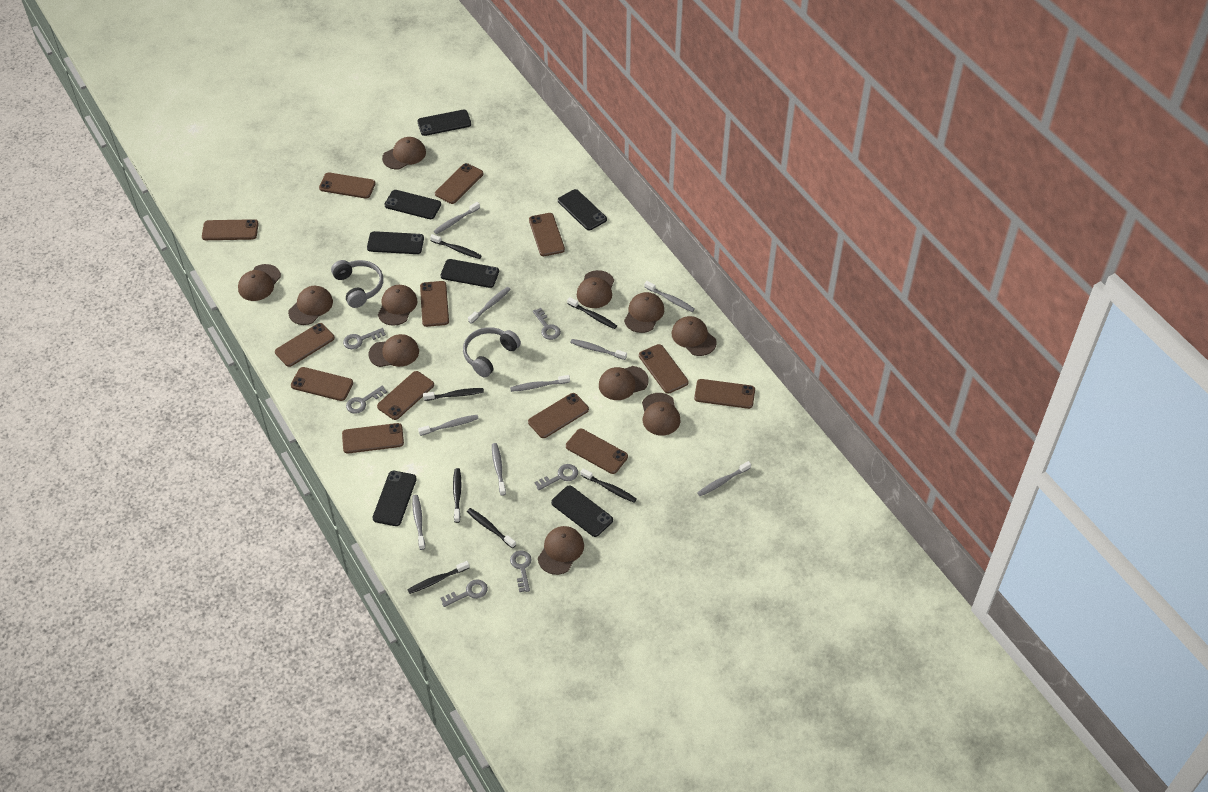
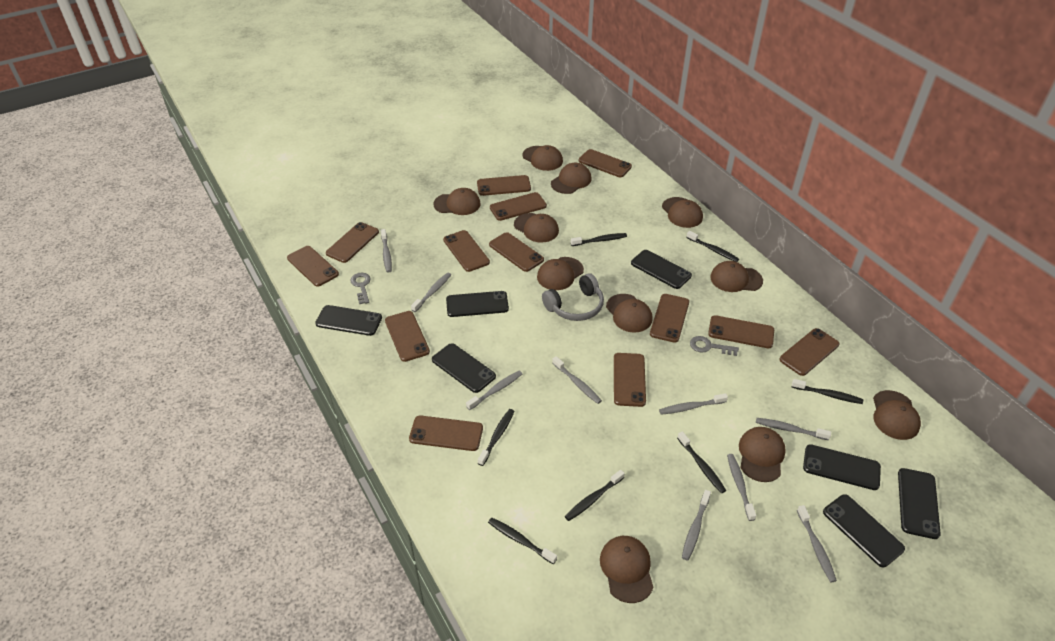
grey headphones: [331,260,383,308] [463,327,521,378] = 2 -> [542,273,604,321] = 1
grey key: [343,328,386,349] [346,386,387,414] [440,579,488,607] [510,551,532,592] [533,308,561,340] [534,464,578,490] = 6 -> [350,273,371,304] [690,336,739,356] = 2

